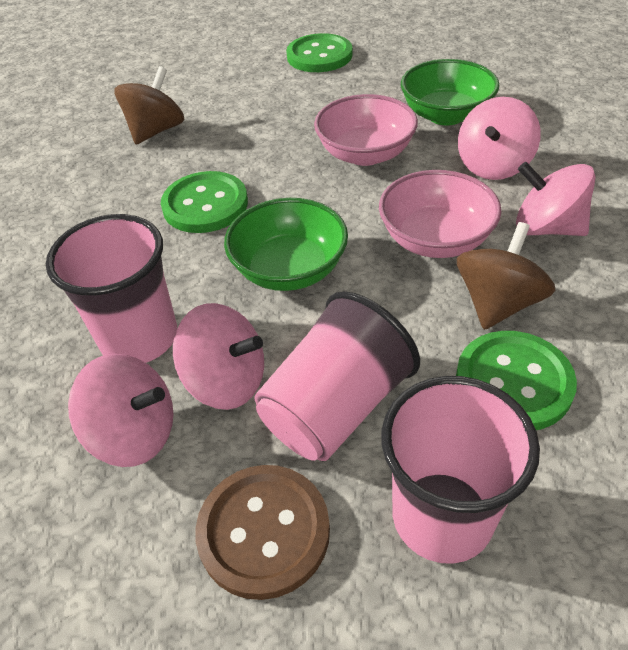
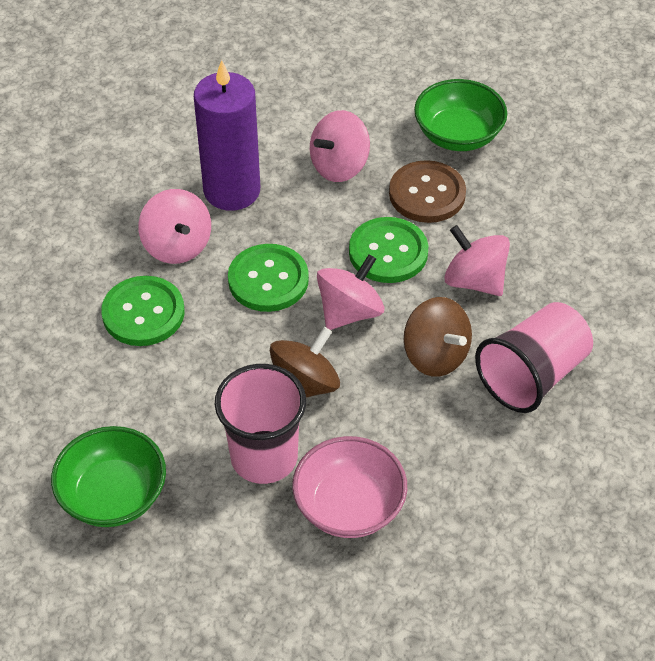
pink bowl: [314,94,418,166] [379,170,501,258] = 2 -> [292,436,407,538] = 1
pink cup: [46,214,177,363] [254,291,420,461] [381,376,540,564] = 3 -> [215,364,306,484] [475,302,593,413] = 2
purple candle: none = 0 -> [194,60,260,211] = 1

